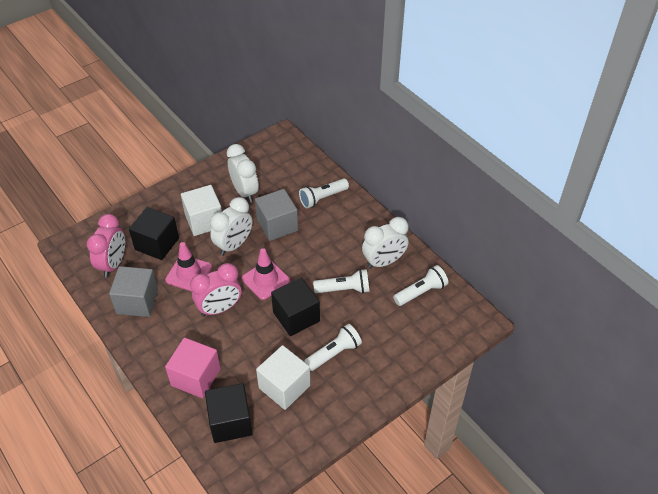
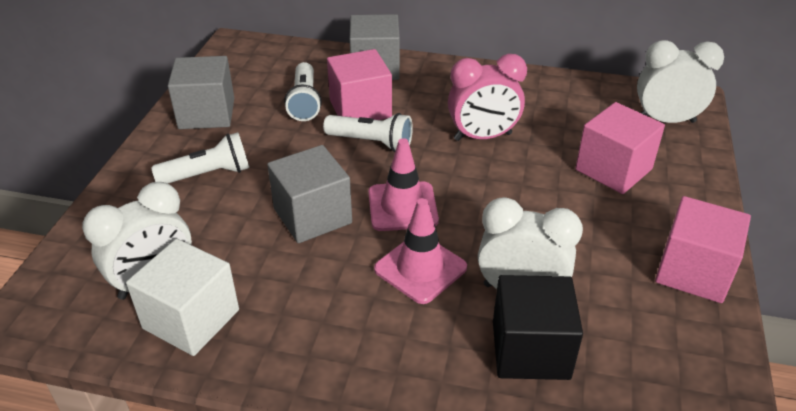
black cube: [129,207,179,260] [205,383,253,443] [271,277,320,336] = 3 -> [493,275,583,380] = 1
grey cube: [109,266,158,317] [255,189,298,241] = 2 -> [168,56,234,129] [267,145,352,243] [350,14,400,80] = 3
pink clock: [87,214,125,278] [190,263,242,317] = 2 -> [448,54,527,141] = 1
pink cube: [165,338,221,398] = 1 -> [327,49,392,120] [575,102,665,194] [655,196,751,303] = 3
white cube: [181,185,222,236] [256,345,310,410] = 2 -> [126,239,239,356] = 1
white flashlight: [299,178,349,208] [304,324,362,371] [313,269,370,293] [393,265,448,306] = 4 -> [151,132,249,183] [284,62,322,121] [323,113,413,152] = 3

